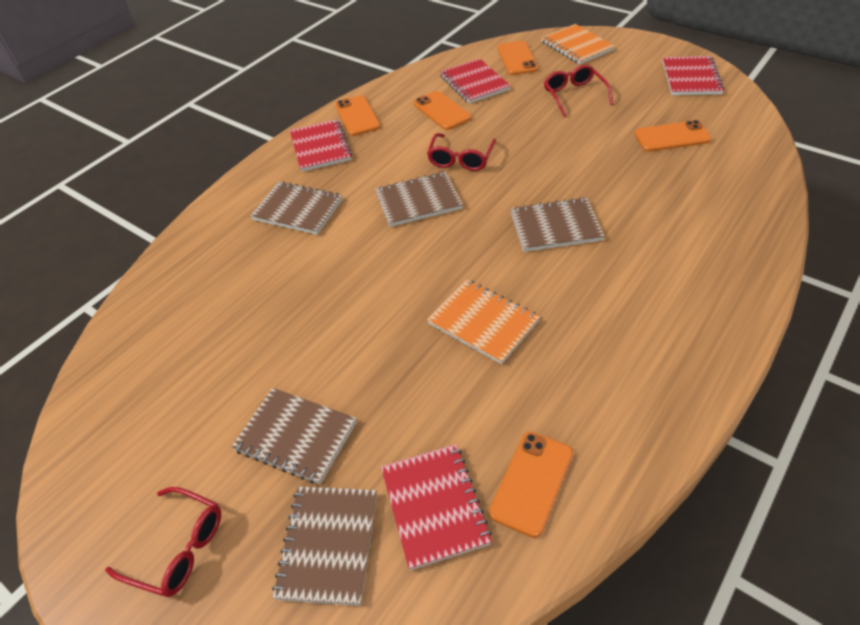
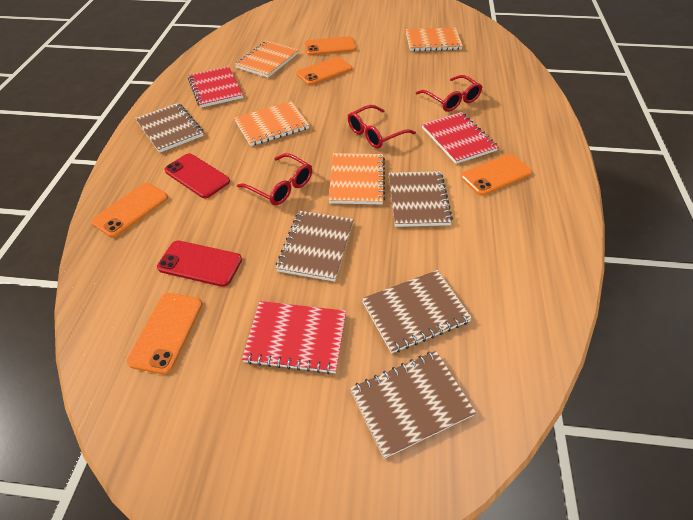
orange notebook: [427,279,540,364] [541,24,615,64] = 2 -> [234,101,309,146] [235,41,298,78] [328,153,385,204] [406,28,463,51] = 4
red notebook: [290,119,352,172] [381,444,492,570] [440,58,511,104] [662,56,724,95] = 4 -> [188,66,243,108] [242,301,346,374] [422,112,499,164] = 3
red phone: none = 0 -> [157,241,242,287] [164,153,230,198] = 2

